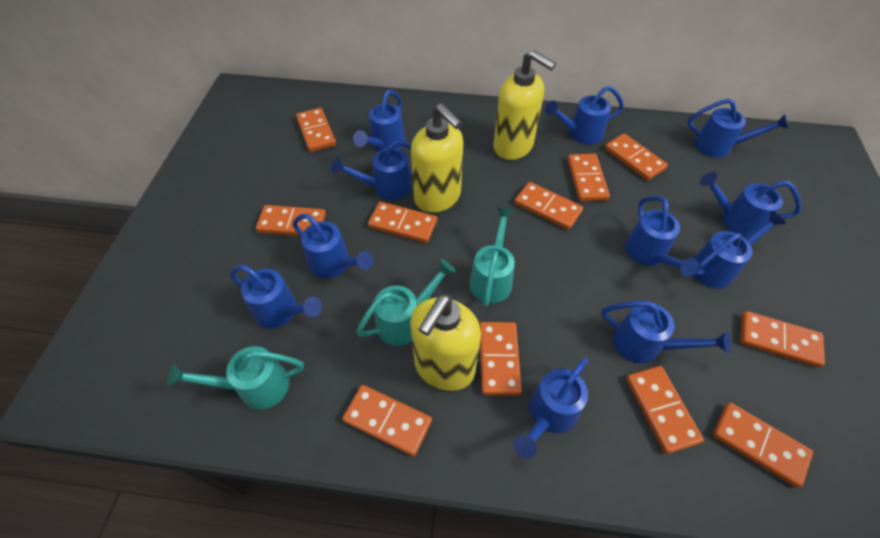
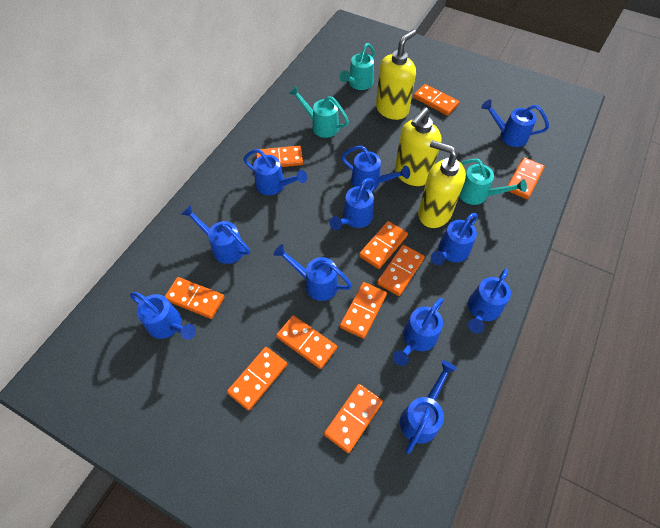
orange domino: [256,205,326,236] [296,108,336,152] [342,385,432,456] [368,202,437,243] [480,322,522,395] [514,182,583,230] [567,154,610,201] [605,134,668,181] [626,366,704,454] [713,402,813,488] [741,311,825,367] = 11 -> [164,277,224,319] [227,347,287,411] [256,146,303,167] [276,315,337,369] [324,384,383,453] [340,282,387,339] [359,221,408,269] [377,245,425,296] [413,84,459,116] [508,157,545,199] = 10

